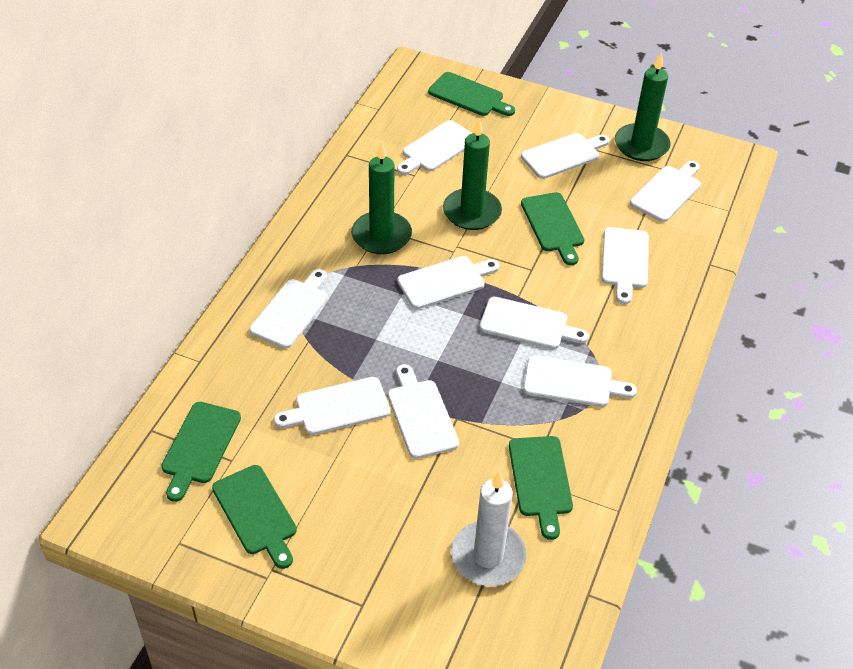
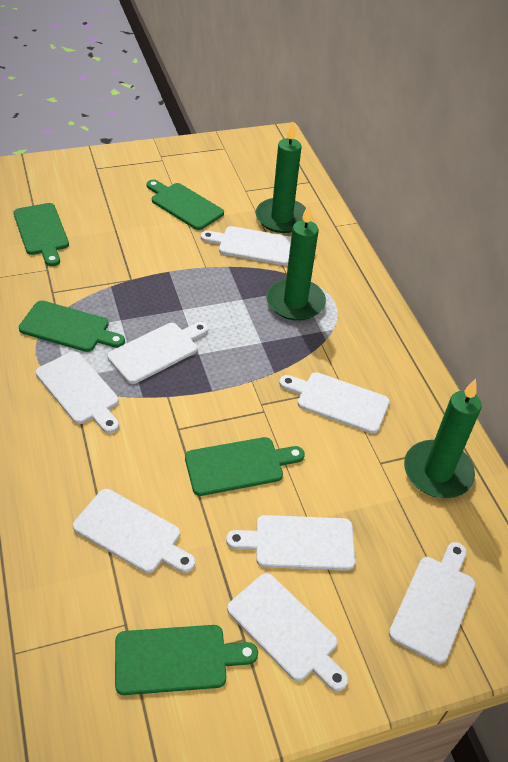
white candle: [451,471,526,586] = 1 -> none = 0
white cutting board: [249,269,328,348] [274,377,390,435] [388,364,459,459] [397,120,472,175] [397,256,499,309] [479,297,589,349] [521,133,610,179] [523,355,637,407] [601,227,649,304] [630,161,701,222] = 10 -> [36,351,119,433] [73,489,195,573] [107,322,208,384] [201,226,291,265] [226,515,355,571] [227,573,348,692] [279,372,390,434] [389,542,475,664] = 8

